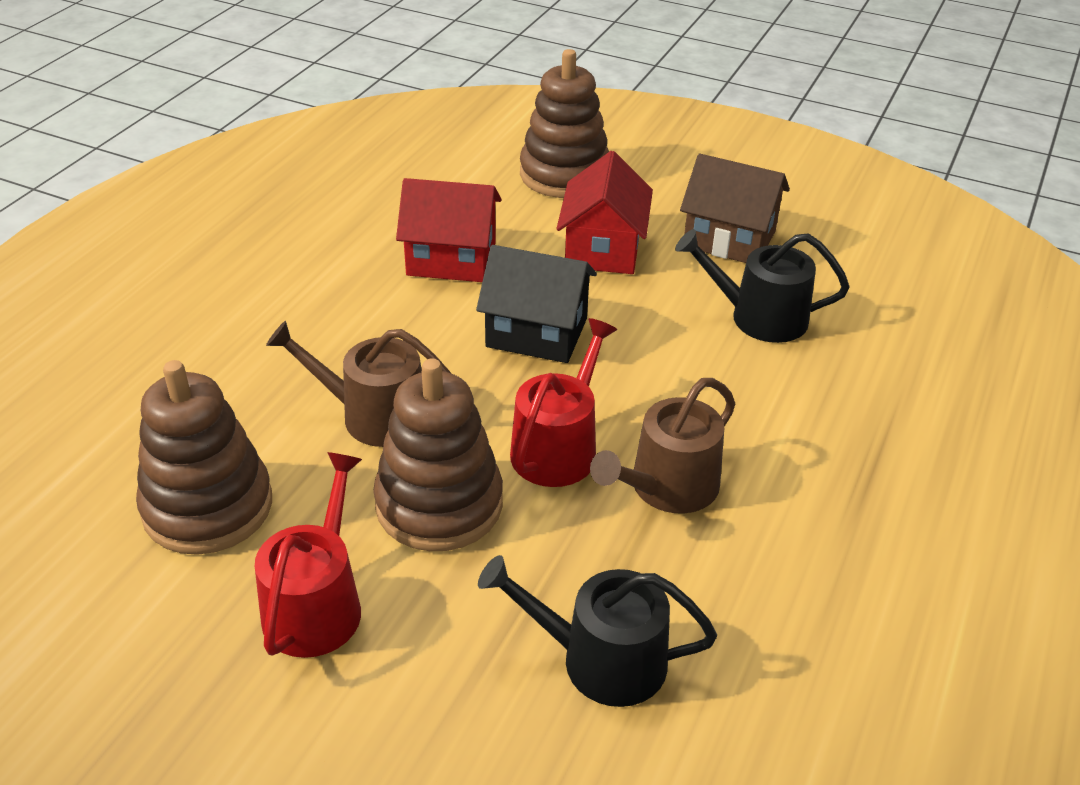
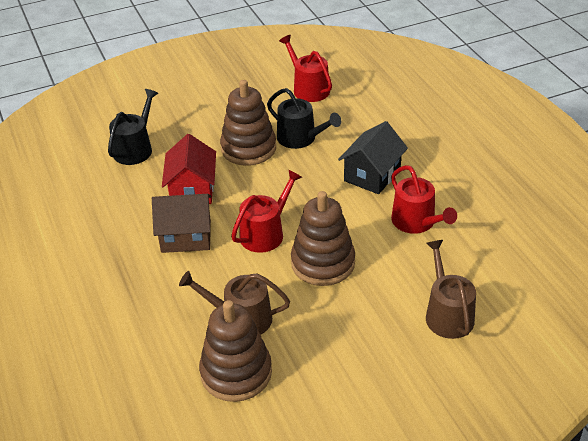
red house: [396,178,502,282] [556,151,653,274] = 2 -> [162,134,216,204] = 1
red watering can: [255,452,362,658] [510,318,617,487] = 2 -> [231,170,302,253] [279,35,332,102] [391,165,457,234] = 3

